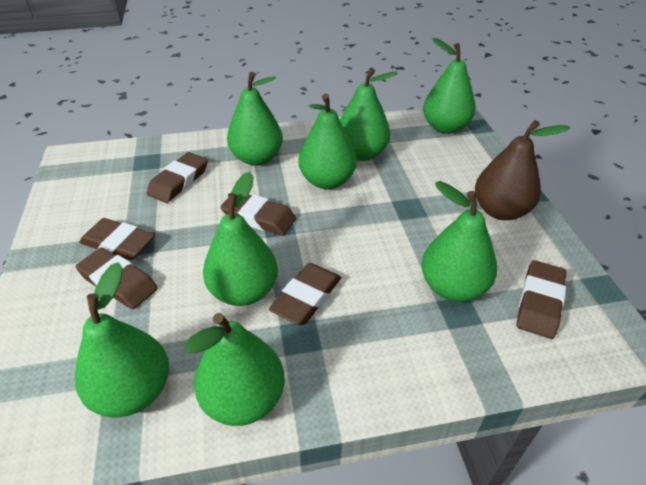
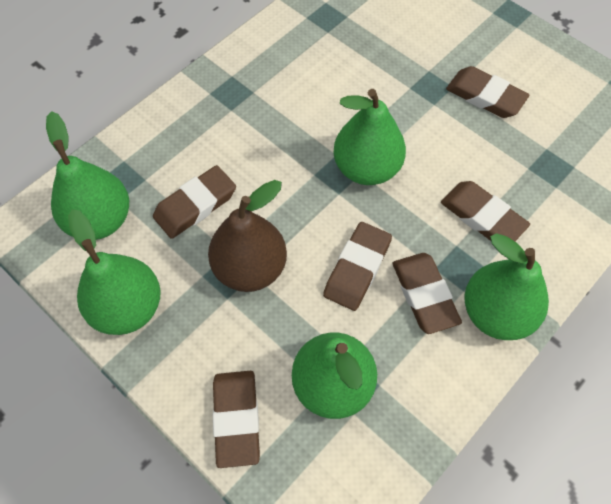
green pear: [75,262,169,417] [184,313,285,426] [203,172,278,306] [227,72,283,166] [298,94,357,189] [340,68,398,161] [422,181,497,302] [423,38,476,134] = 8 -> [46,111,129,240] [68,209,161,335] [292,333,377,419] [333,89,406,185] [464,233,549,340] = 5

